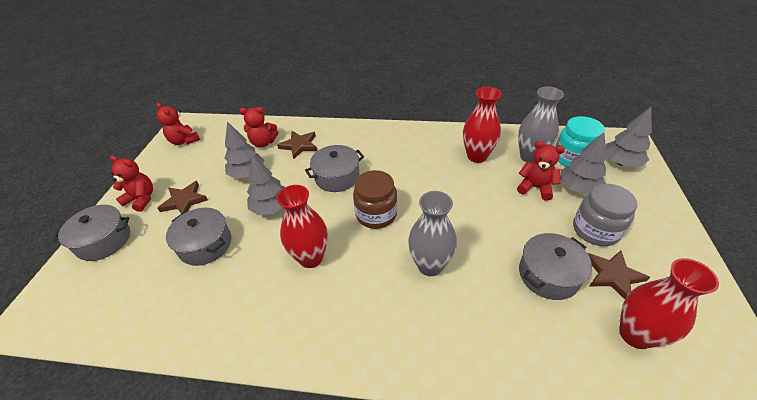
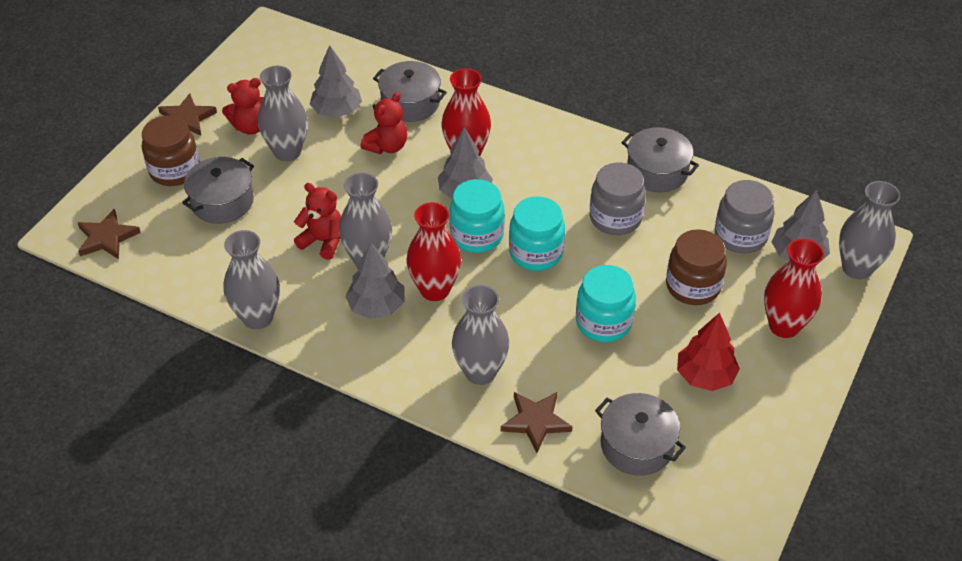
brown jar: [353,170,397,229] = 1 -> [142,116,200,186] [666,229,727,305] = 2
grey jar: [573,184,637,246] = 1 -> [590,163,646,235] [715,180,774,253] = 2
grey vase: [408,191,457,276] [518,87,564,163] = 2 -> [223,230,280,330] [258,66,308,162] [339,172,392,266] [452,285,509,385] [839,181,900,279] = 5
red teddy bear: [110,155,153,212] [156,103,200,145] [239,107,278,148] [517,141,565,201] = 4 -> [222,78,264,135] [294,183,341,260] [360,92,407,154] = 3
red tree: none = 0 -> [677,313,740,391] = 1
turquoise jar: [556,116,605,167] = 1 -> [449,179,505,253] [509,196,565,271] [576,265,636,342] = 3

